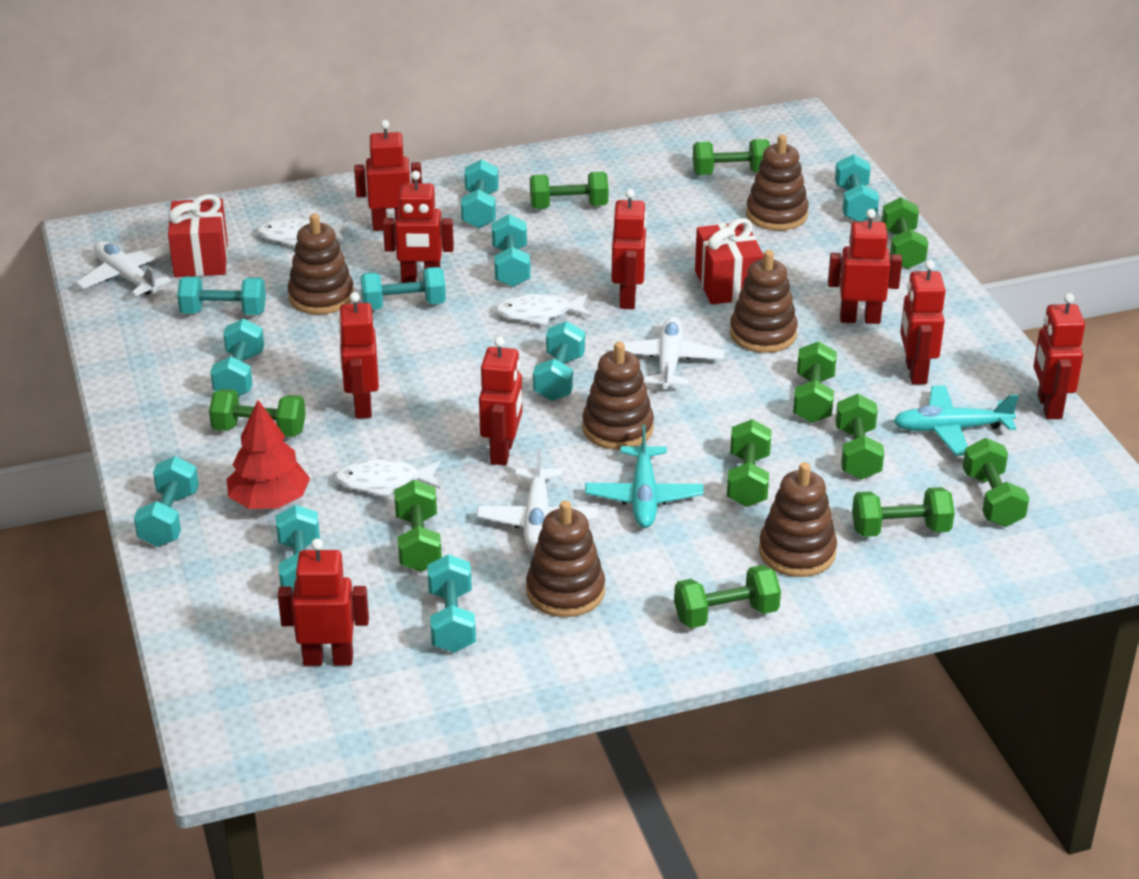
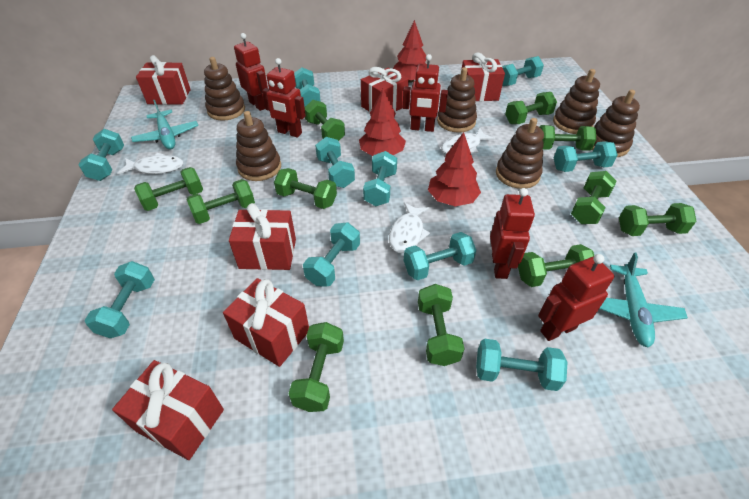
red gift: [168,194,228,277] [695,218,764,304] = 2 -> [112,360,224,460] [136,55,191,105] [223,278,309,367] [229,203,296,270] [361,67,409,112] [462,52,505,101] = 6
red robot: [278,539,369,666] [338,292,379,419] [354,120,422,231] [383,171,454,283] [479,337,522,465] [611,189,647,309] [828,209,902,324] [900,260,946,384] [1034,293,1085,419] = 9 -> [234,33,268,111] [262,58,306,138] [403,54,448,132] [490,188,535,279] [538,254,614,341] = 5
red tree: [227,400,310,509] = 1 -> [359,89,406,156] [393,20,426,83] [428,132,481,206] = 3
white plane: [76,241,171,296] [477,447,597,552] [624,317,724,389] = 3 -> none = 0

